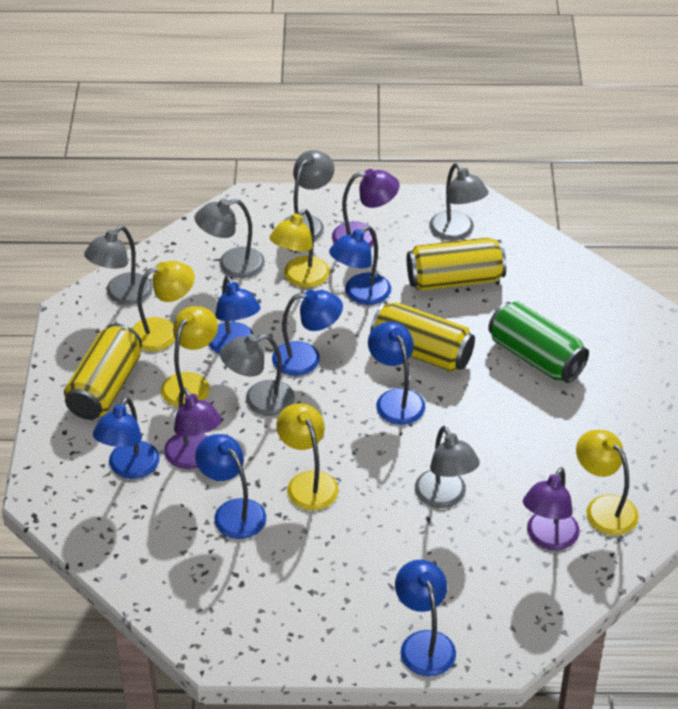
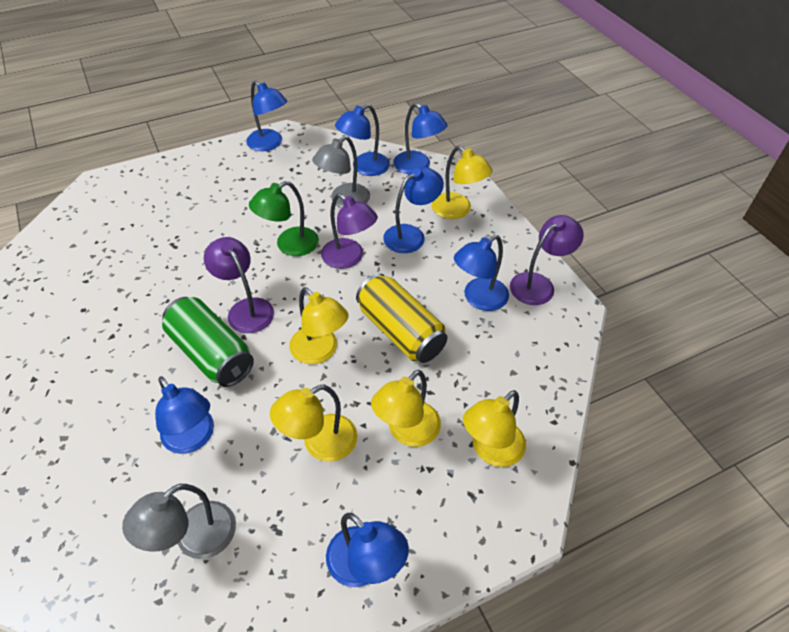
green lamp: none = 0 -> [249,181,319,256] = 1
grey lamp: [84,226,153,305] [194,198,265,278] [220,334,295,416] [283,150,335,241] [415,426,480,508] [429,163,489,241] = 6 -> [122,484,236,559] [312,136,370,208] = 2
yellow can: [64,323,142,420] [370,302,475,372] [407,237,506,291] = 3 -> [356,273,448,363] = 1

